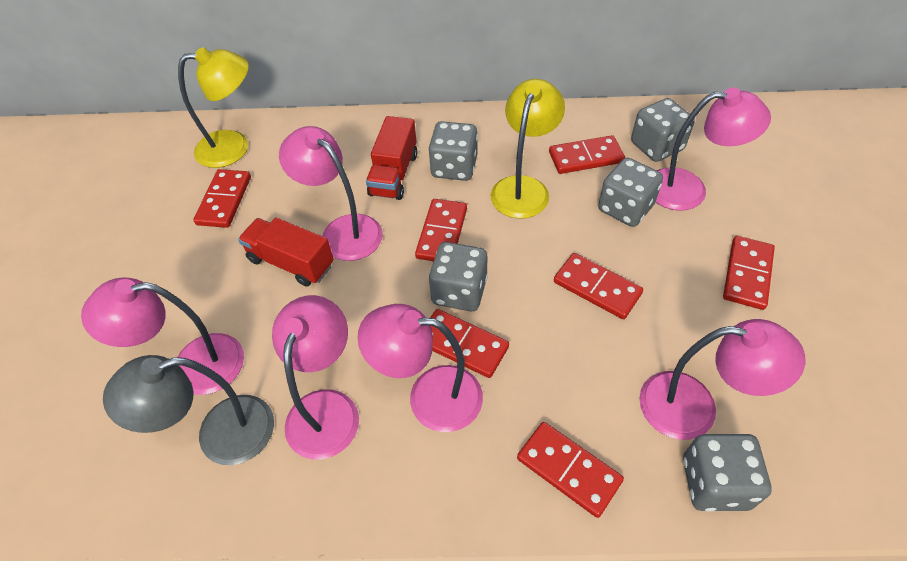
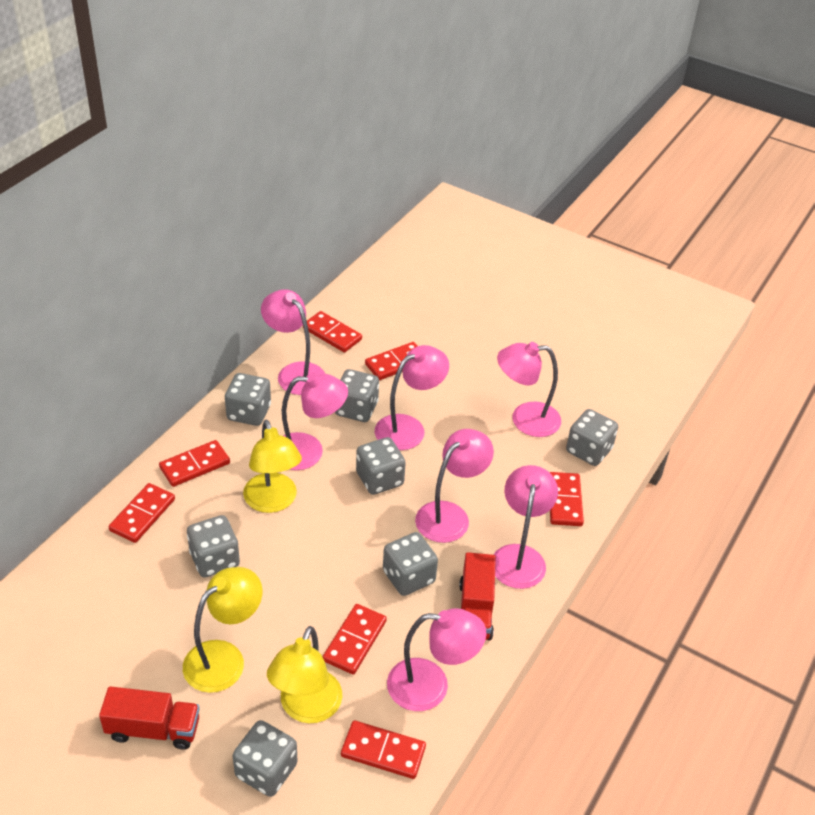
grey dice: [428,121,478,181] [429,242,488,311] [598,158,663,227] [631,98,695,162] [683,434,772,512] = 5 -> [187,515,240,578] [225,373,271,426] [233,720,297,797] [335,369,379,422] [356,437,406,495] [383,532,438,596] [566,409,618,466] = 7
grey lamp: [103,355,274,465] = 1 -> none = 0
pink lamp: [81,277,244,395] [272,295,359,459] [279,126,383,261] [357,304,483,432] [639,319,805,440] [656,87,771,211] = 6 -> [261,289,325,395] [282,373,348,470] [375,345,449,450] [387,608,487,711] [415,429,494,543] [493,465,558,589] [497,342,561,437] = 7
yellow lamp: [178,47,249,168] [491,79,565,219] = 2 -> [183,567,262,693] [243,420,302,513] [267,626,342,723] = 3

